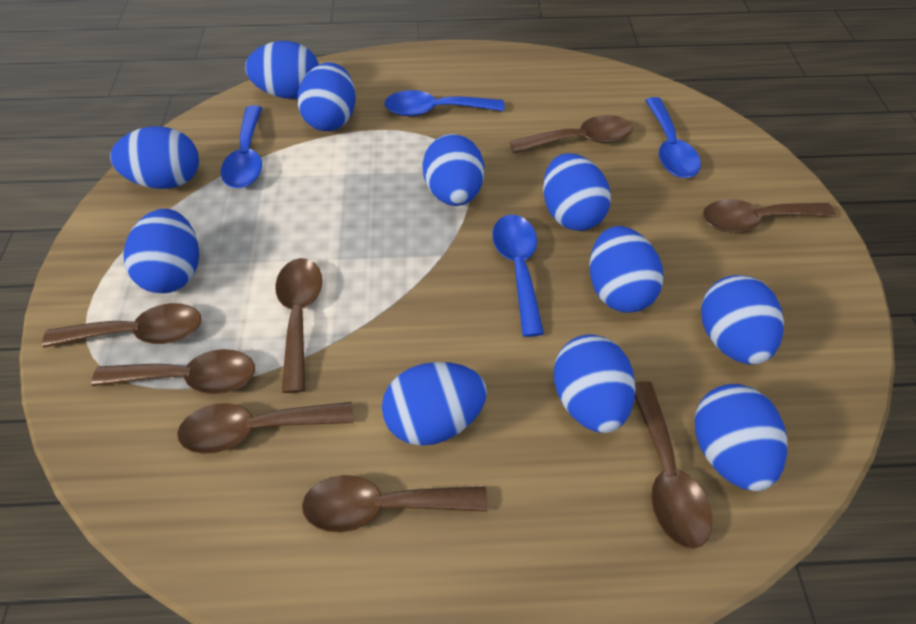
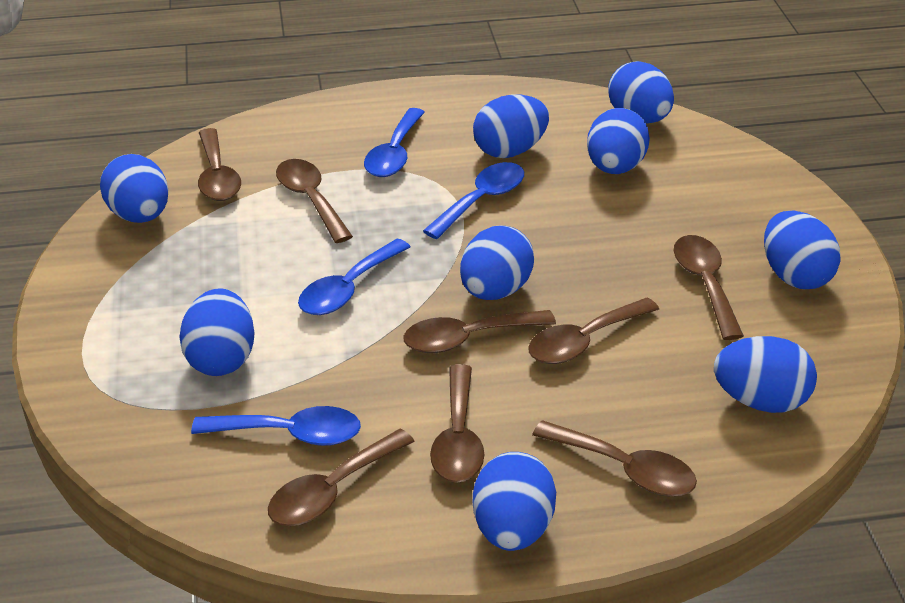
blue egg: [110,127,199,189] [123,209,199,293] [245,41,319,99] [297,62,356,131] [382,362,487,446] [422,134,484,206] [543,153,611,231] [554,334,635,433] [589,226,663,313] [695,384,787,491] [701,275,784,365] = 11 -> [100,154,168,223] [179,288,255,376] [460,226,534,300] [473,94,549,158] [473,452,556,551] [587,108,650,174] [608,61,674,124] [714,336,817,413] [764,210,840,289] = 9

